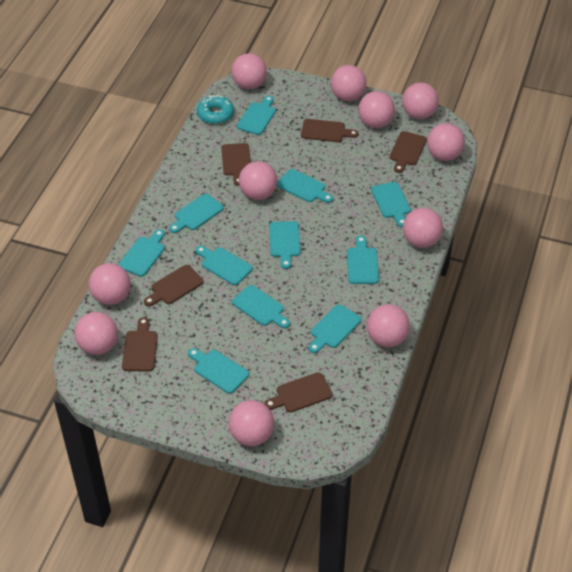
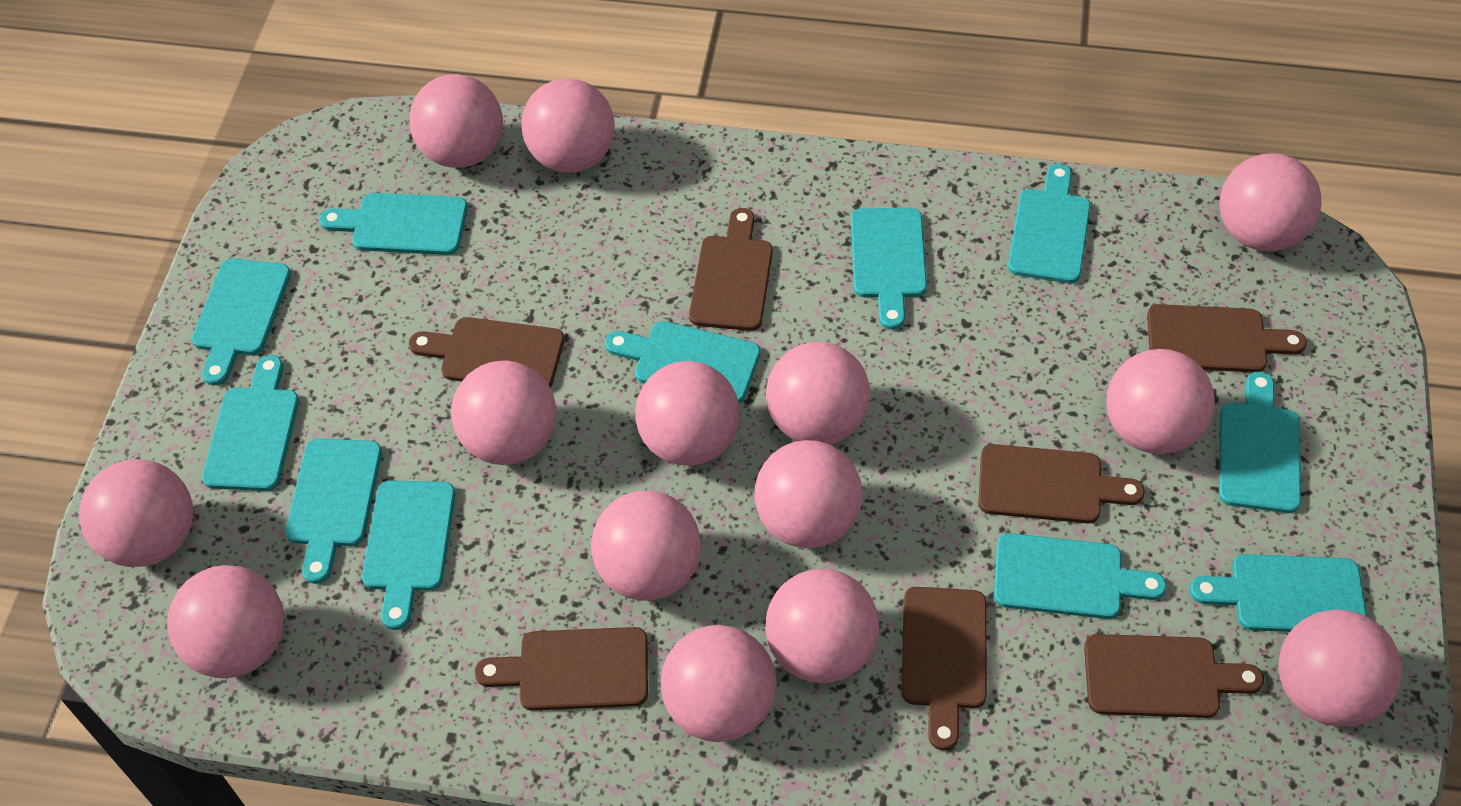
brown cutting board: [122,317,158,372] [144,265,204,307] [221,143,251,186] [264,372,333,412] [301,119,359,142] [390,131,427,173] = 6 -> [409,317,564,388] [475,627,648,711] [689,208,773,331] [901,587,987,751] [978,444,1145,523] [1084,634,1264,718] [1147,304,1307,372] = 7
pink ball: [74,312,118,355] [89,263,131,305] [229,400,274,446] [231,53,267,89] [239,161,277,200] [331,65,367,101] [358,91,395,128] [367,304,410,347] [402,82,439,119] [403,208,443,248] [427,123,465,161] = 11 -> [79,459,193,567] [167,565,284,678] [409,74,503,168] [451,360,557,465] [521,78,615,173] [591,491,701,601] [635,361,740,466] [661,625,776,742] [754,440,863,548] [765,569,879,683] [766,342,870,444] [1106,349,1215,454] [1219,153,1322,251] [1279,609,1402,727] = 14
turquoise donut: [197,95,234,124] = 1 -> none = 0

